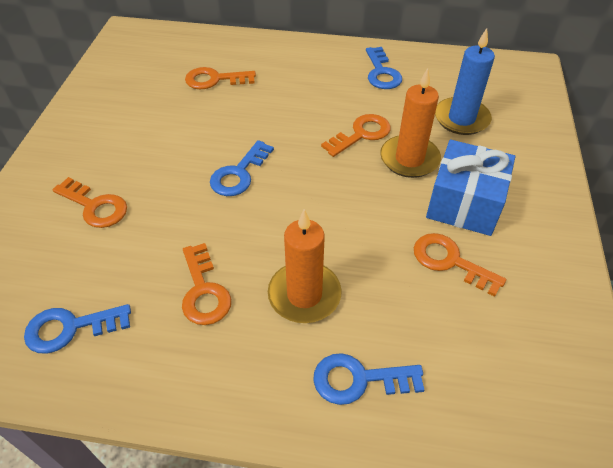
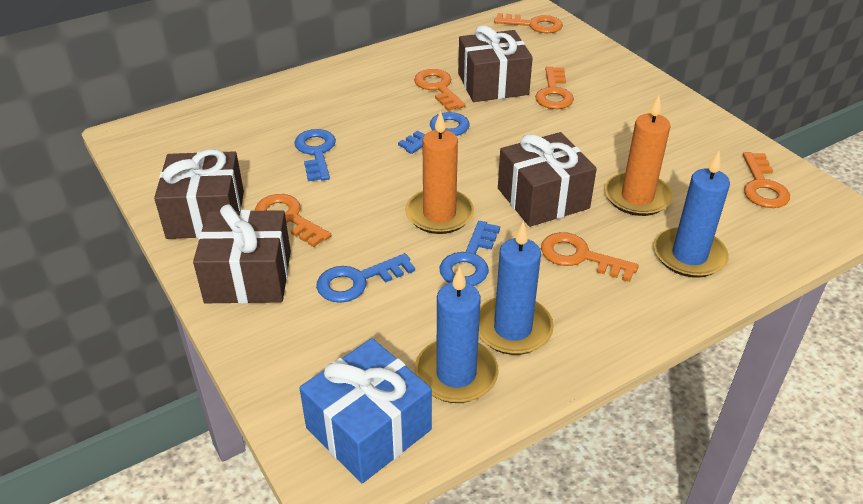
blue candle: [435,28,495,135] = 1 -> [414,266,499,403] [479,221,554,355] [654,151,730,278] = 3
brown gift: none = 0 -> [154,149,244,239] [193,204,291,304] [458,25,533,102] [498,132,597,227] = 4
orange key: [52,177,127,228] [182,243,231,325] [185,67,256,89] [321,114,391,157] [414,233,506,297] = 5 -> [255,194,331,247] [414,69,465,111] [494,13,563,33] [535,66,574,109] [541,232,639,282] [743,152,790,208] = 6

